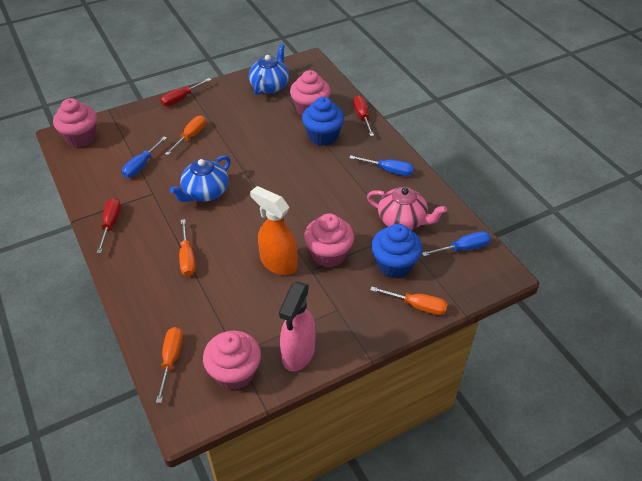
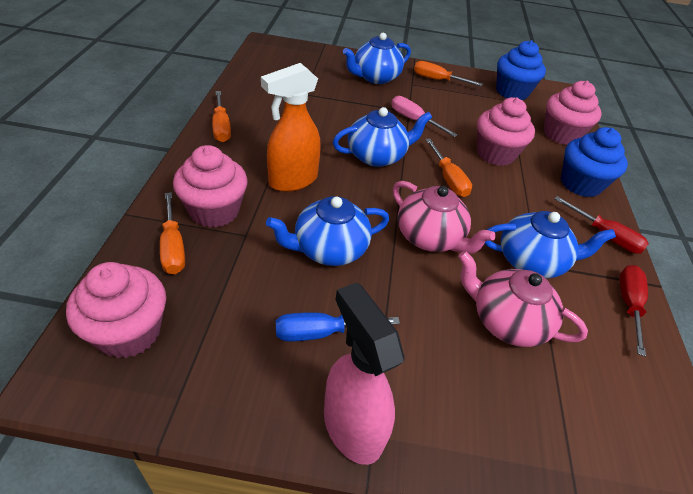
blue screwdriver: [122,137,167,178] [349,155,414,176] [422,231,491,256] = 3 -> [276,312,400,342] = 1
blue teapot: [170,155,231,202] [249,44,289,95] = 2 -> [266,196,389,266] [333,107,432,167] [343,33,411,84] [485,211,616,279] = 4
pink screwdriver: none = 0 -> [391,96,458,137] = 1
pink teapot: [367,187,447,230] = 1 -> [393,181,496,254] [458,251,588,347] = 2
red screwdriver: [97,198,121,253] [160,78,211,106] [353,95,374,136] = 3 -> [554,196,649,254] [620,265,648,357] = 2

